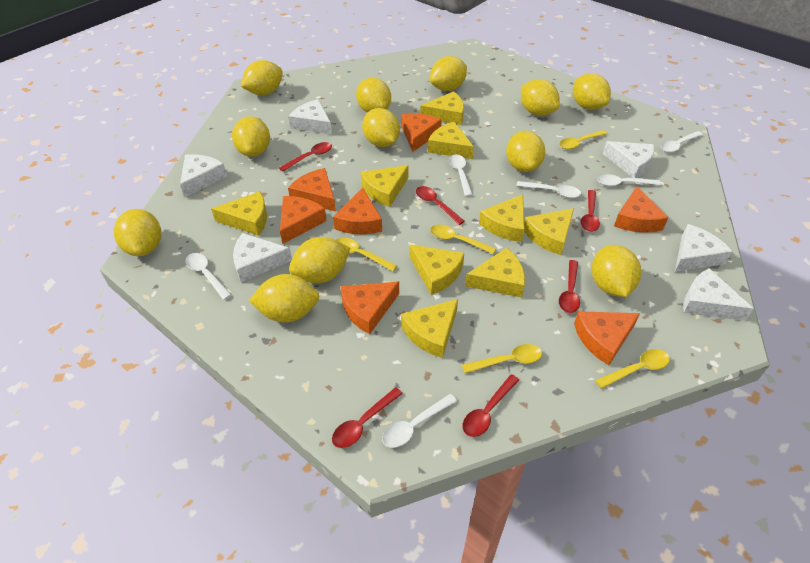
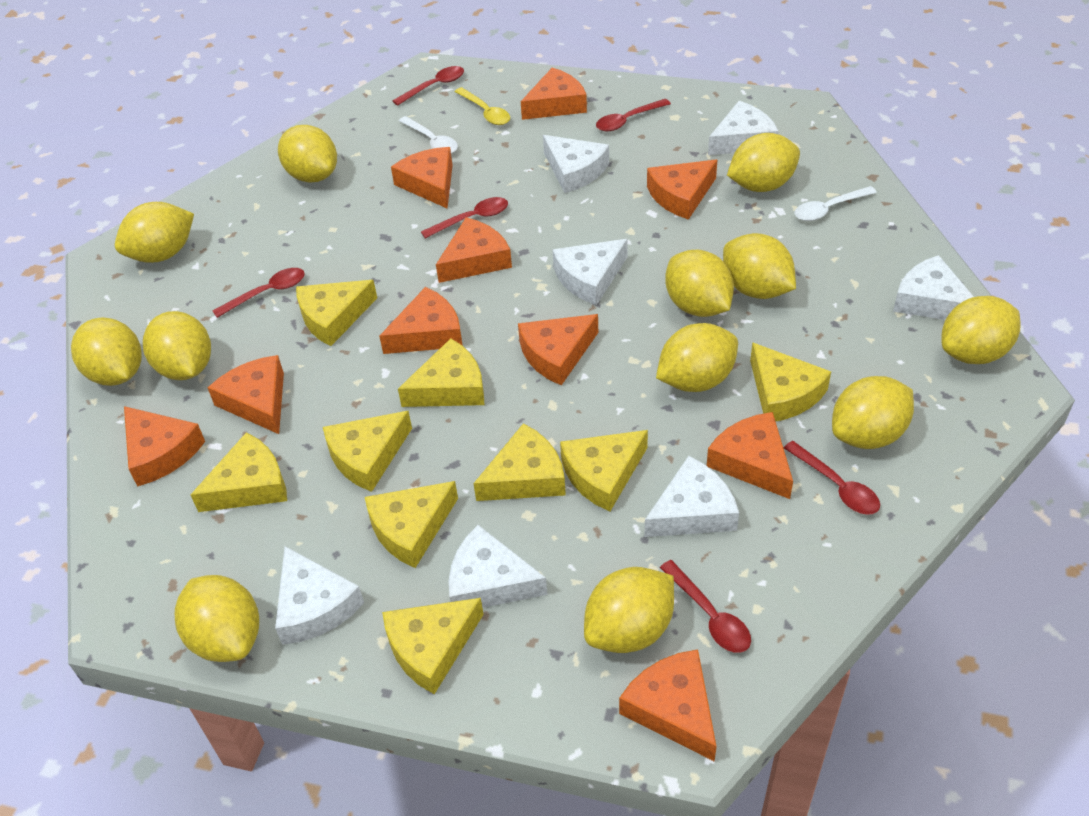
orange cheese: [280,196,327,244] [288,168,336,211] [333,188,382,234] [340,282,399,334] [401,114,442,152] [574,311,640,365] [614,186,668,233] = 7 -> [124,406,205,486] [207,355,284,434] [379,287,463,354] [391,147,453,209] [436,217,512,283] [518,314,598,385] [521,68,587,120] [619,649,717,761] [647,160,717,220] [707,412,793,499] = 10
white cheese: [180,154,227,198] [233,233,292,282] [289,99,332,134] [603,141,655,178] [675,224,733,272] [683,268,754,321] = 6 -> [275,546,364,645] [449,525,548,608] [543,135,609,193] [553,239,627,305] [644,456,739,537] [708,101,778,155] [893,255,974,320] = 7
white spoon: [186,253,231,300] [382,394,457,448] [449,154,472,197] [516,181,581,198] [597,174,661,186] [661,131,703,153] = 6 -> [399,116,458,153] [795,186,877,221] = 2
yellow spoon: [337,237,397,271] [430,225,496,254] [462,344,542,373] [559,130,607,149] [595,349,670,389] = 5 -> [455,87,510,125] = 1

